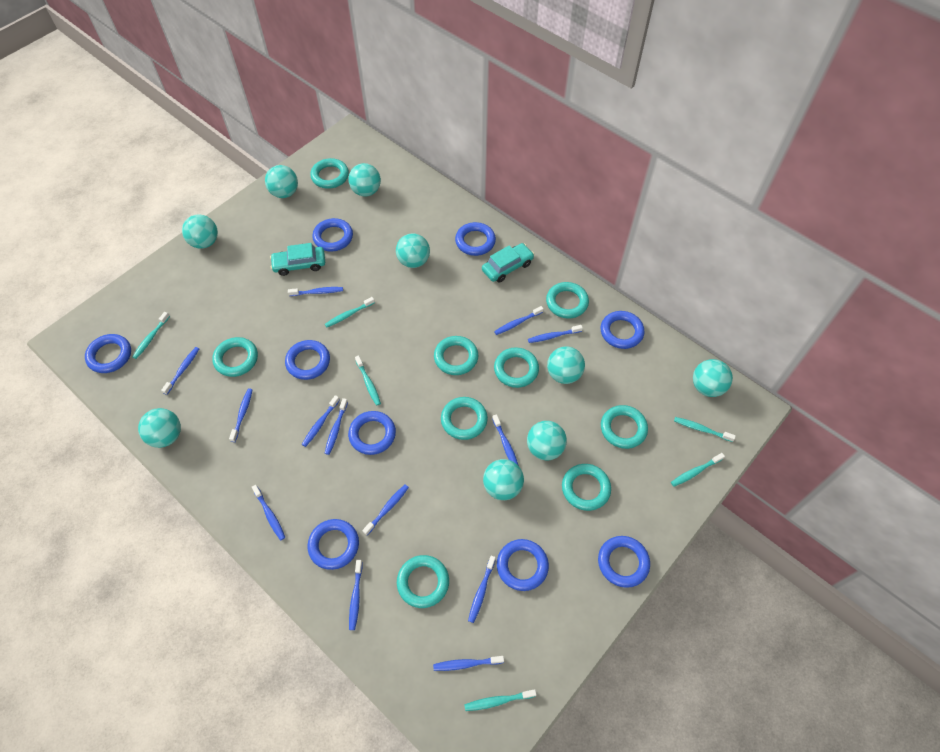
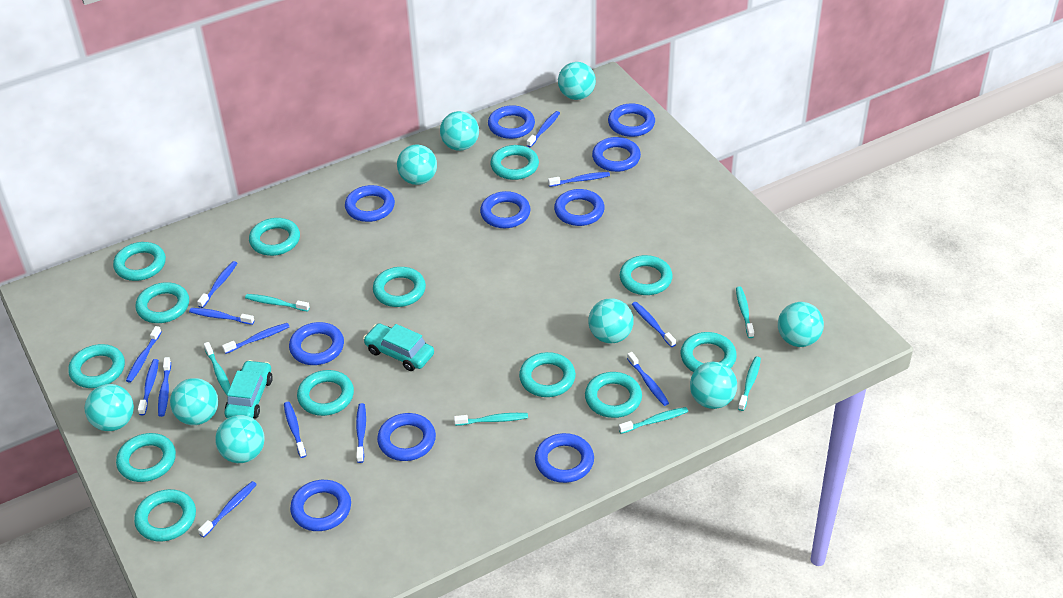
blue ring: [85,334,131,373] [285,340,330,380] [307,519,359,570] [312,218,353,251] [348,411,396,455] [455,222,496,256] [497,539,549,591] [598,536,650,588] [601,311,644,349] = 9 -> [289,322,344,365] [290,480,351,531] [345,185,395,222] [377,413,436,461] [480,191,531,228] [488,105,535,139] [535,433,594,483] [554,189,605,226] [592,137,641,172] [608,103,655,137] = 10
turquoise ring: [212,337,258,377] [310,158,349,189] [397,555,449,608] [434,336,478,375] [441,397,488,440] [494,347,539,388] [546,282,589,319] [562,464,611,511] [601,405,648,449] = 9 -> [68,344,125,388] [113,242,166,281] [116,433,176,482] [134,489,196,542] [135,282,189,323] [249,218,300,256] [297,370,354,416] [373,267,426,307] [490,145,539,180] [519,352,576,397] [585,372,642,418] [620,255,672,295] [681,332,737,372] = 13

